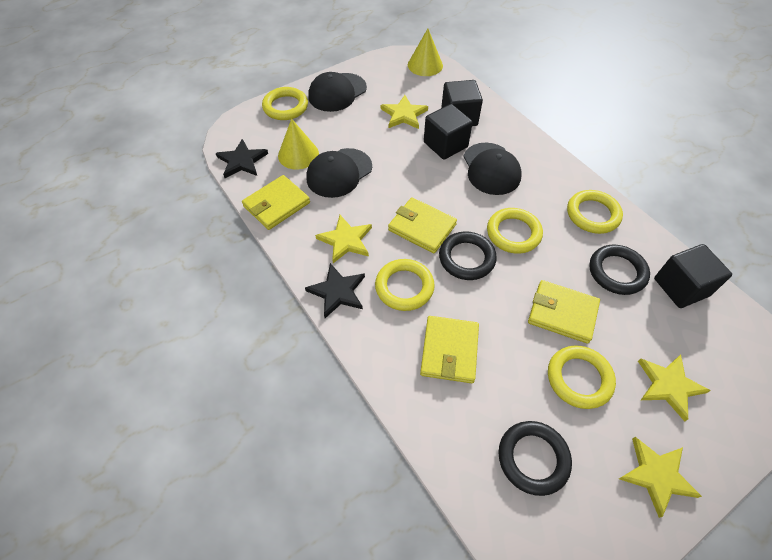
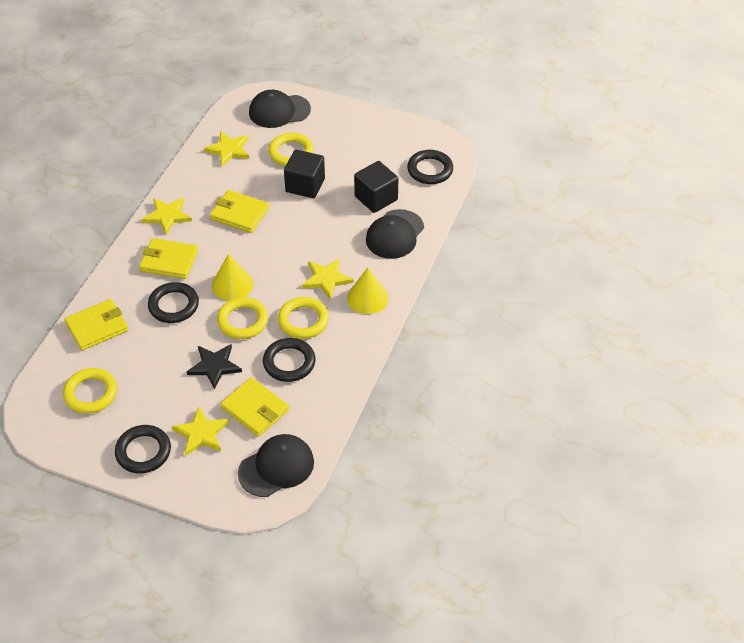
black cube: [424,104,473,160] [441,80,483,126] [654,244,732,308] = 3 -> [284,150,325,198] [354,161,398,213] = 2
black ring: [439,232,497,280] [499,421,572,496] [589,244,650,295] = 3 -> [115,425,171,474] [148,282,199,323] [263,338,316,382] [407,150,453,184] = 4
black star: [216,139,268,178] [305,263,365,318] = 2 -> [186,344,242,389] = 1
yellow ring: [262,87,308,120] [375,259,435,311] [487,208,543,254] [548,345,616,409] [567,190,623,234] = 5 -> [63,368,117,414] [217,297,268,339] [268,133,314,166] [278,297,329,339] = 4

